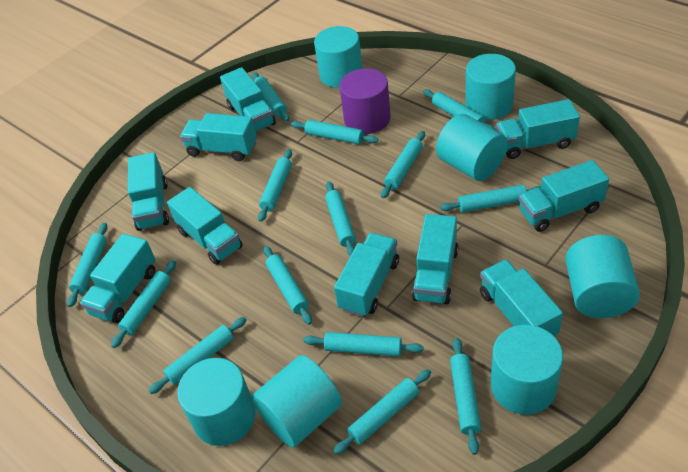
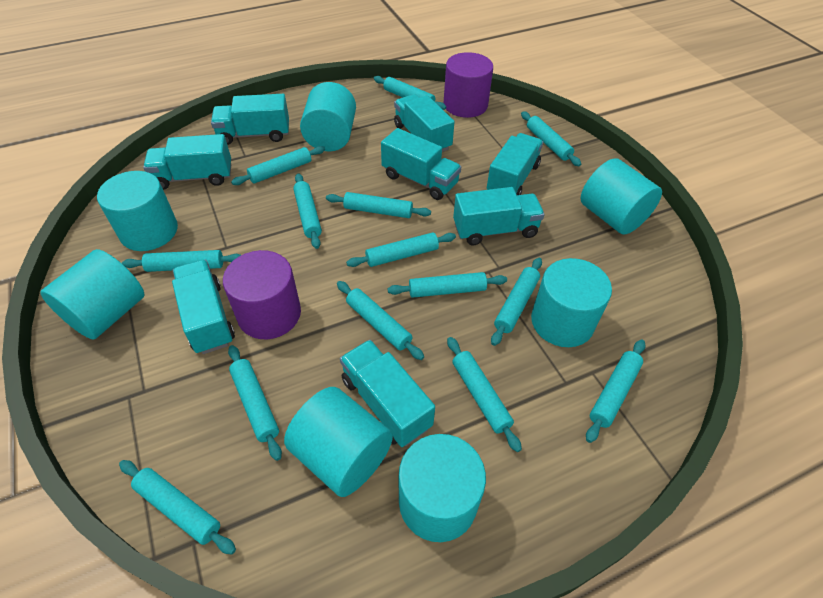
purple cylinder: [339,68,391,134] = 1 -> [223,250,301,339] [444,52,493,118] = 2
turquoise truck: [80,234,156,323] [128,152,169,231] [167,187,243,265] [180,113,257,161] [220,67,276,132] [334,233,399,317] [412,214,459,304] [480,259,563,336] [496,99,580,159] [519,160,609,232] = 10 -> [143,134,231,190] [172,260,235,354] [211,94,289,145] [340,340,435,447] [381,128,461,200] [394,94,454,152] [453,187,545,245] [487,133,543,195] = 8

